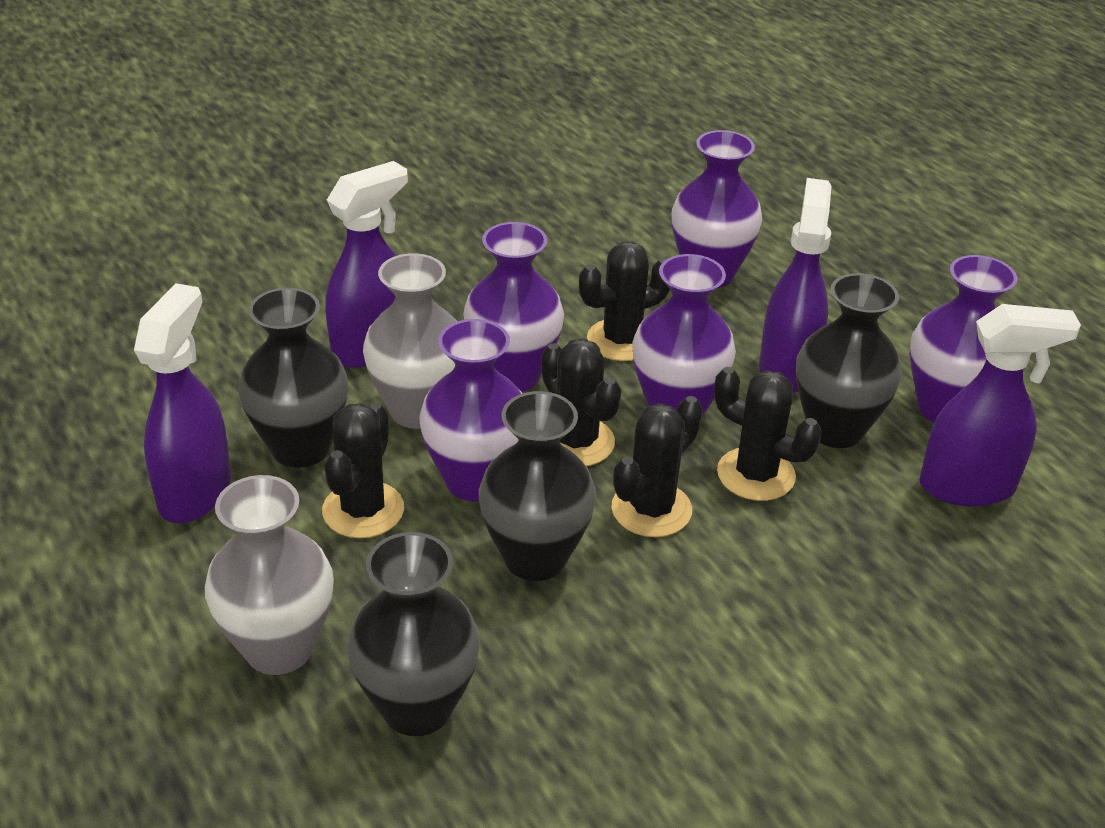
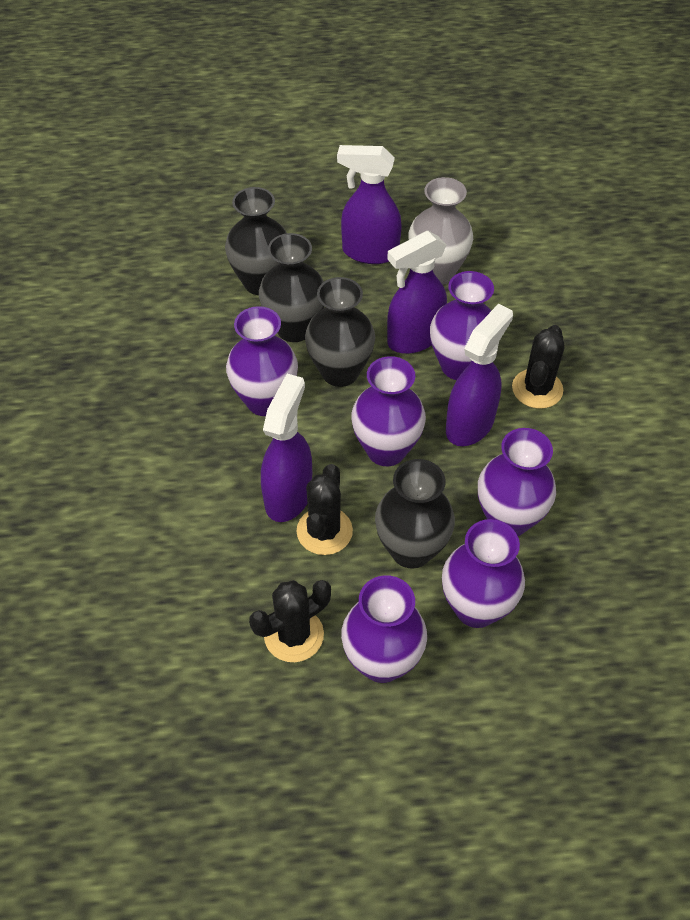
black cactus: [322,403,404,538] [541,338,621,466] [579,242,670,361] [611,396,703,537] [714,367,822,501] = 5 -> [249,580,331,662] [297,464,353,555] [512,325,564,409] = 3
grey vase: [205,475,334,675] [363,253,457,429] = 2 -> [408,177,473,285] = 1
purple vase: [419,319,522,501] [463,222,564,392] [632,254,736,418] [672,130,762,288] [910,255,1017,423] = 5 -> [226,306,298,416] [341,575,427,683] [351,356,426,466] [430,271,494,380] [442,519,525,628] [478,428,556,536] = 6

